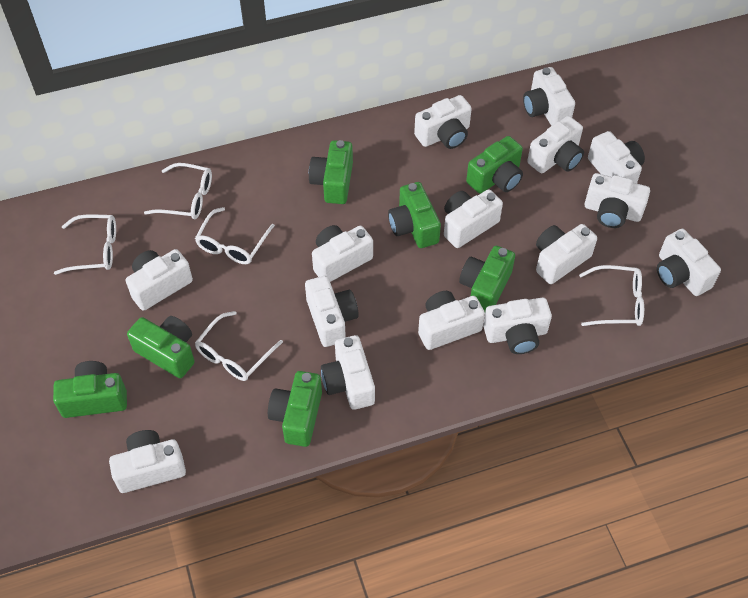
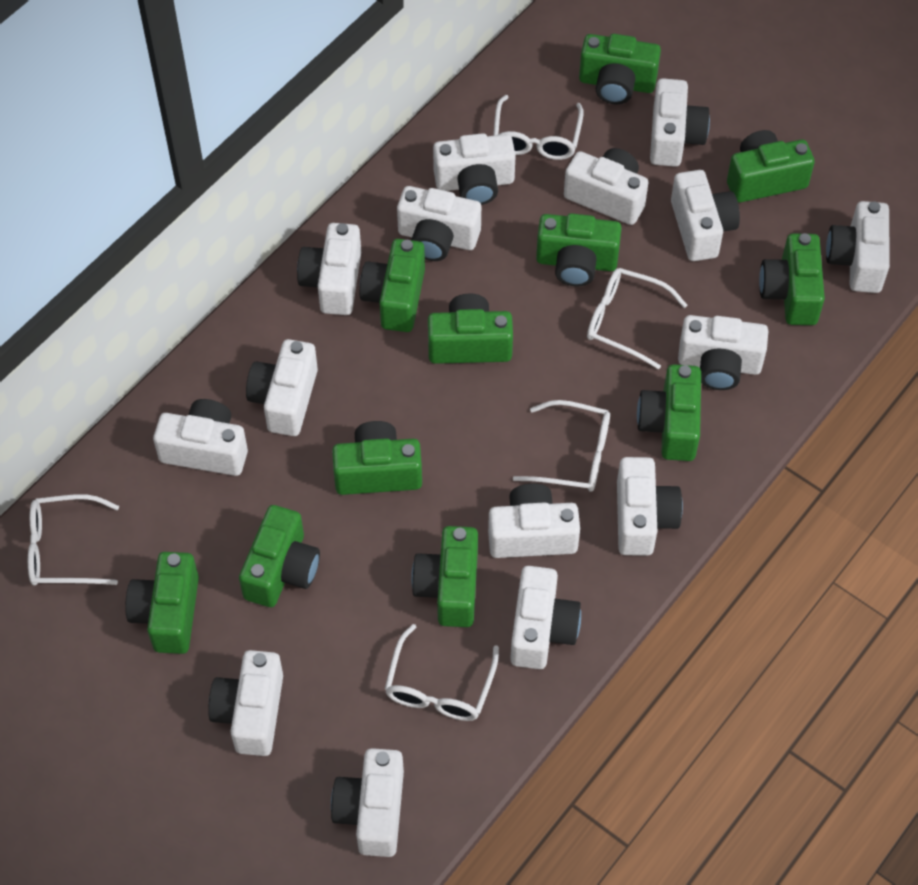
green camera: [53,361,127,418] [127,316,195,378] [268,371,322,447] [309,140,353,204] [388,182,441,248] [459,246,515,311] [466,136,523,194] = 7 -> [125,552,199,654] [239,505,320,607] [332,421,422,495] [360,239,425,332] [411,526,478,627] [428,293,513,364] [536,213,622,287] [579,34,661,105] [637,364,701,461] [727,130,815,203] [759,233,825,325] = 11

